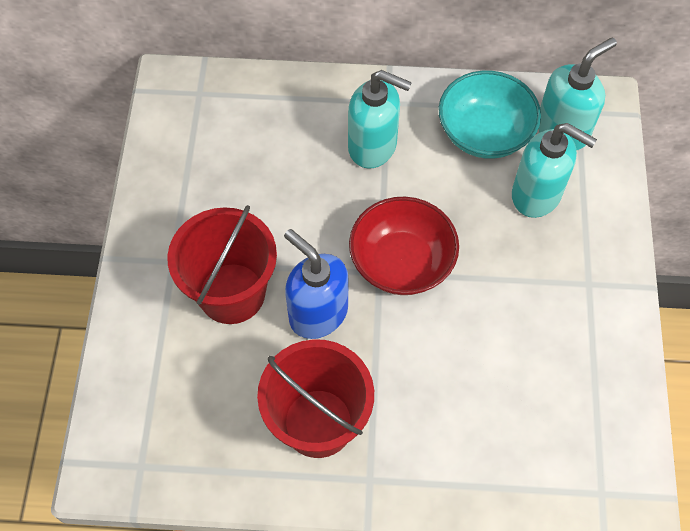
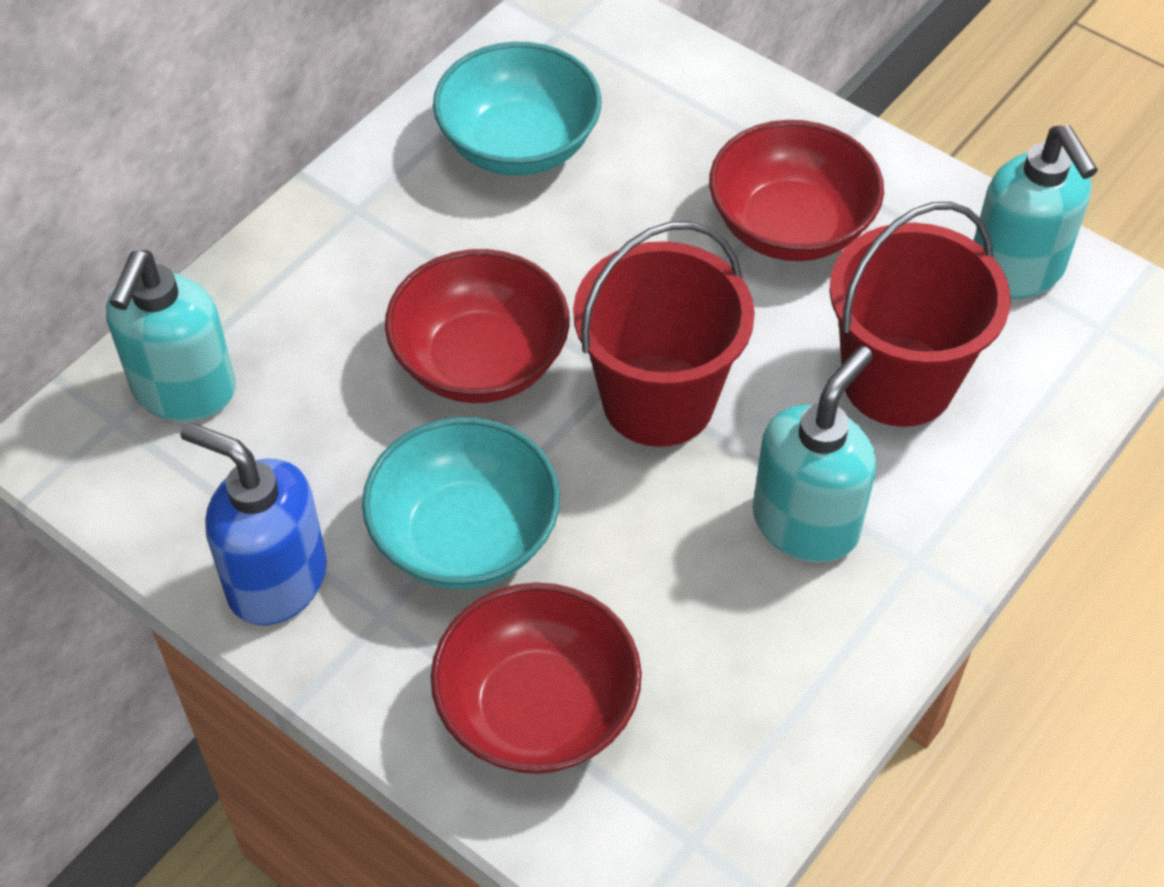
red bowl: [349,197,459,295] = 1 -> [385,249,570,403] [431,583,642,774] [709,120,884,261] = 3
turquoise bowl: [439,71,541,159] = 1 -> [362,417,560,589] [433,42,602,176] = 2

